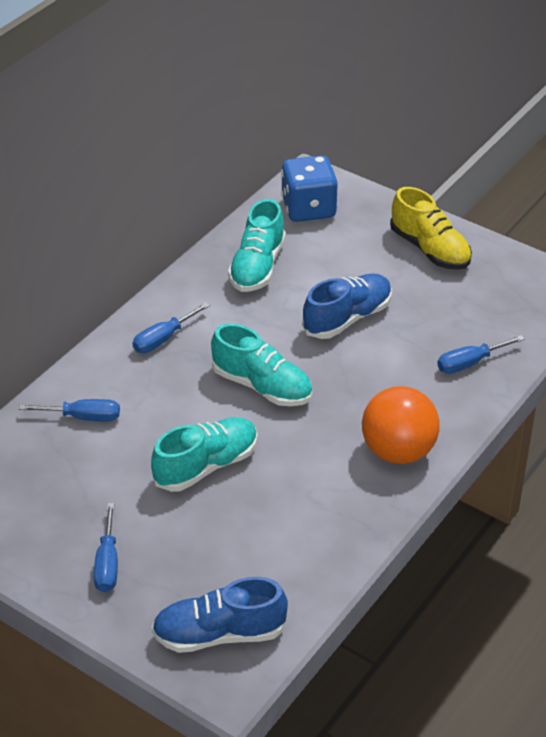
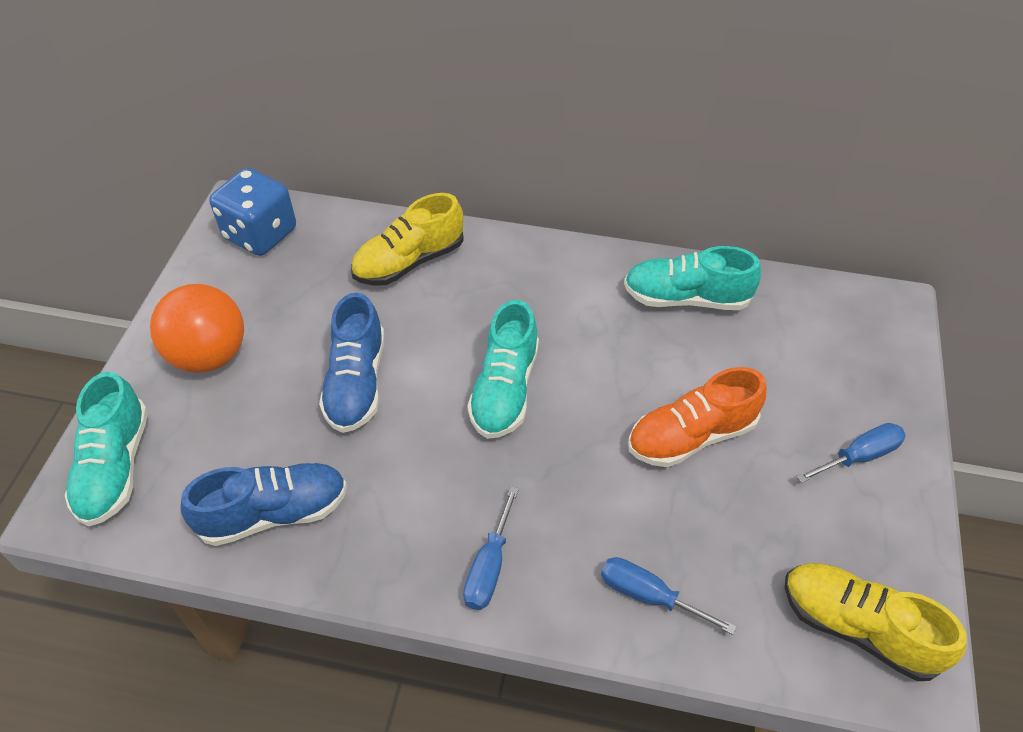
blue screwdriver: [19,399,120,422] [94,503,118,592] [133,302,210,353] [437,335,525,373] = 4 -> [463,486,519,610] [601,557,737,635] [796,423,906,483] = 3
orange shoe: none = 0 -> [628,367,767,467] = 1
yellow shoe: [390,187,472,270] = 1 -> [351,193,464,286] [785,563,967,681] = 2

